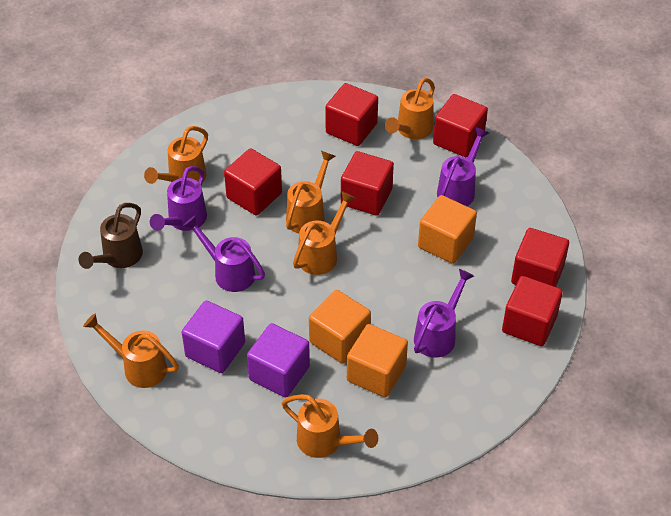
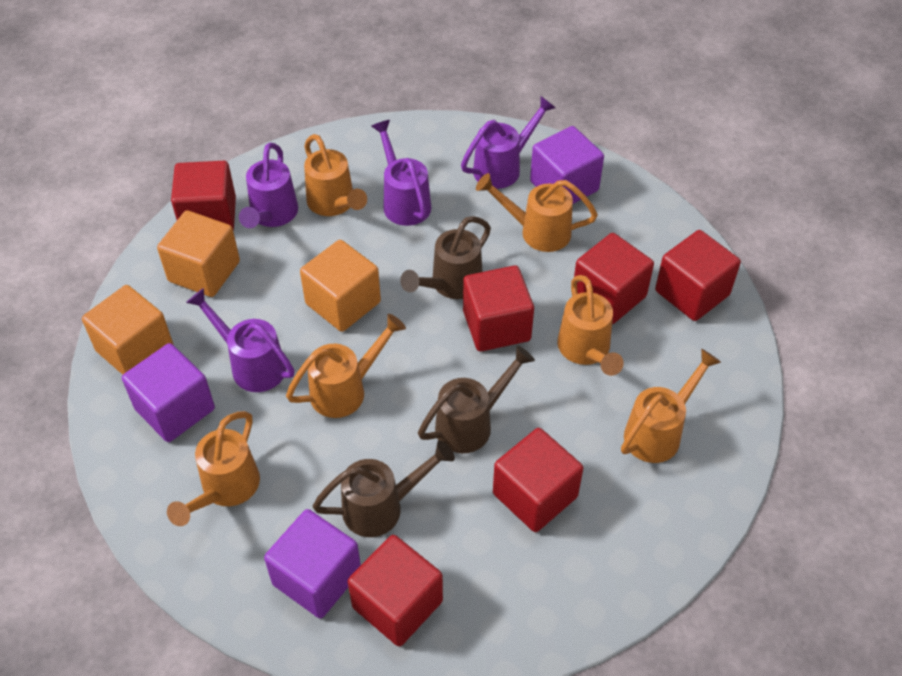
brown watering can: [78,203,143,269] = 1 -> [313,440,455,537] [400,216,491,299] [418,345,535,453] = 3
purple cube: [182,301,245,373] [247,323,310,397] = 2 -> [122,343,215,442] [264,509,361,618] [530,126,604,204] = 3

